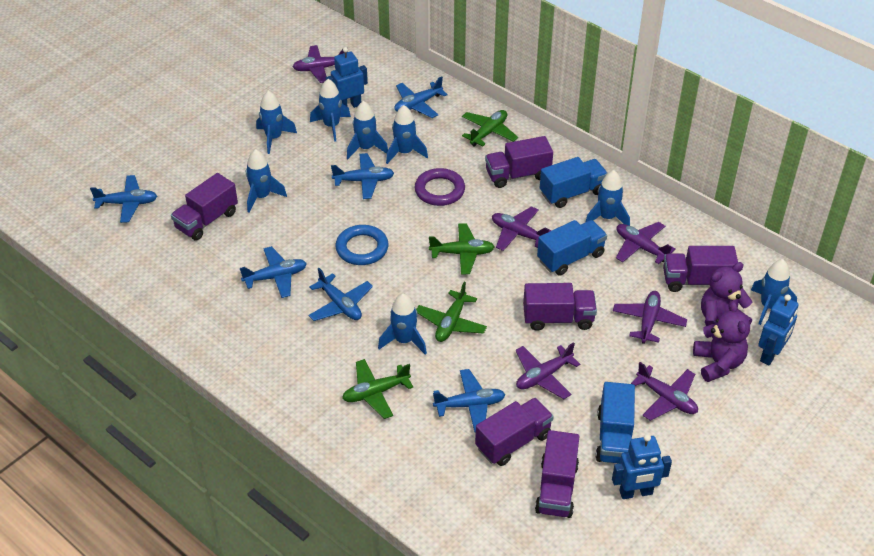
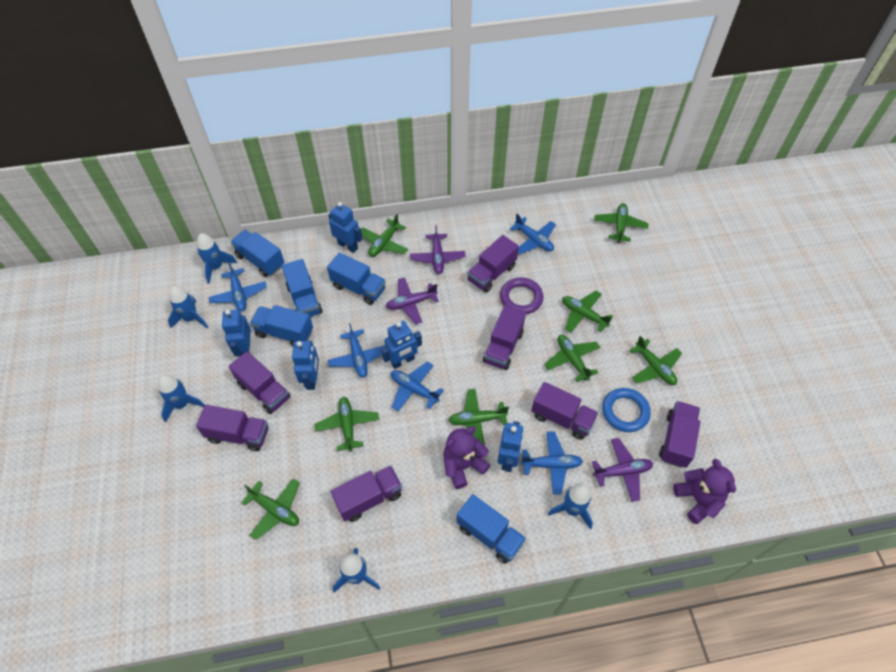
blue plane: [90,175,157,223] [240,246,307,298] [309,268,373,321] [331,153,394,199] [394,76,448,118] [433,369,506,432] = 6 -> [209,262,267,311] [328,323,385,378] [391,361,444,411] [510,214,556,255] [521,432,583,495] = 5
blue robot: [326,47,368,108] [612,434,672,499] [758,294,799,365] = 3 -> [222,309,251,356] [292,341,319,390] [328,202,363,253] [381,321,422,369] [498,421,524,472] = 5
blue rocket: [246,149,287,213] [256,91,297,154] [310,79,351,142] [347,101,388,159] [378,294,427,355] [386,105,428,164] [586,170,630,226] [751,259,797,325] = 8 -> [158,375,205,422] [168,286,208,328] [197,233,237,284] [333,548,380,593] [548,484,593,529] = 5
blue truck: [537,220,607,276] [540,157,608,208] [596,382,635,463] = 3 -> [230,230,284,277] [250,305,313,346] [282,259,322,317] [327,253,386,305] [456,494,526,564] = 5
green plane: [342,359,413,419] [416,282,487,342] [429,223,494,274] [462,110,518,147] = 4 -> [241,479,300,540] [314,397,379,452] [361,214,408,257] [449,389,509,446] [544,335,601,382] [562,291,613,332] [594,203,649,243] [629,336,682,385] = 8
purple plane: [293,45,348,83] [492,206,552,251] [516,342,580,399] [613,291,687,344] [616,222,676,264] [631,362,698,421] = 6 -> [386,277,439,324] [410,225,466,274] [592,438,653,502] = 3
purple truck: [171,173,238,241] [475,398,554,466] [485,136,553,188] [523,283,597,331] [535,430,580,518] [663,246,738,292] = 6 -> [196,405,268,451] [229,351,291,414] [331,465,402,522] [467,235,519,293] [483,305,526,370] [531,382,598,440] [659,401,700,468] = 7

